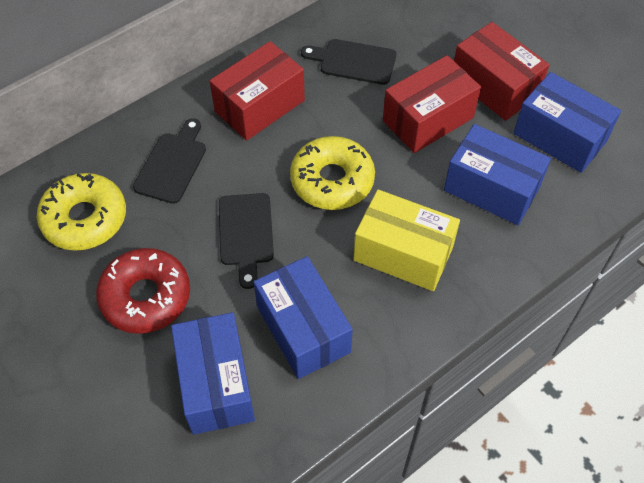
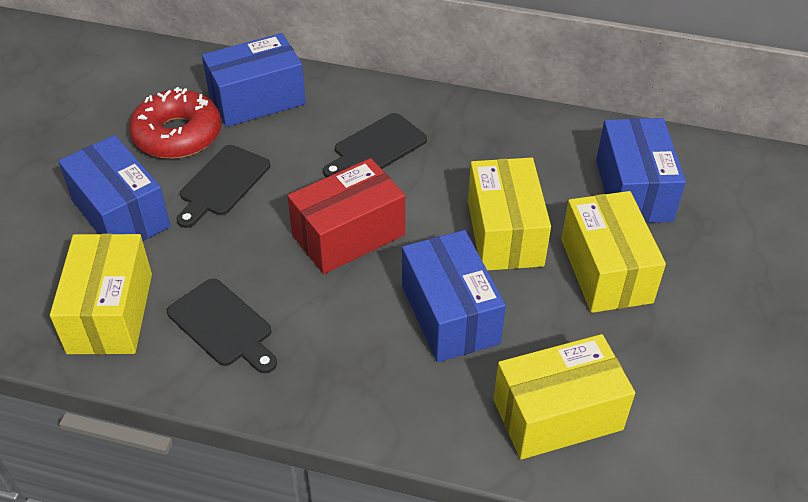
red box: [210,41,305,140] [383,55,481,153] [454,22,549,121] = 3 -> [288,158,405,274] = 1
yellow box: [353,190,460,291] = 1 -> [50,234,152,355] [468,158,551,271] [494,334,635,460] [561,191,666,313] = 4
yellow donut: [37,173,126,251] [290,136,375,210] = 2 -> none = 0

